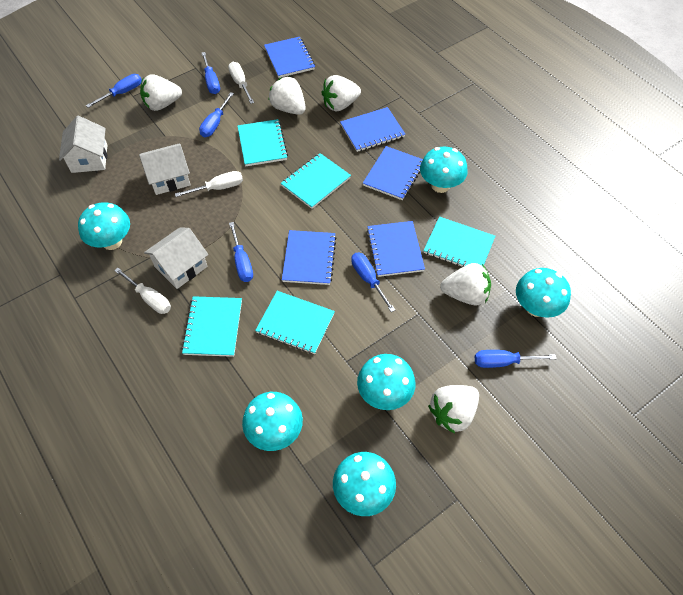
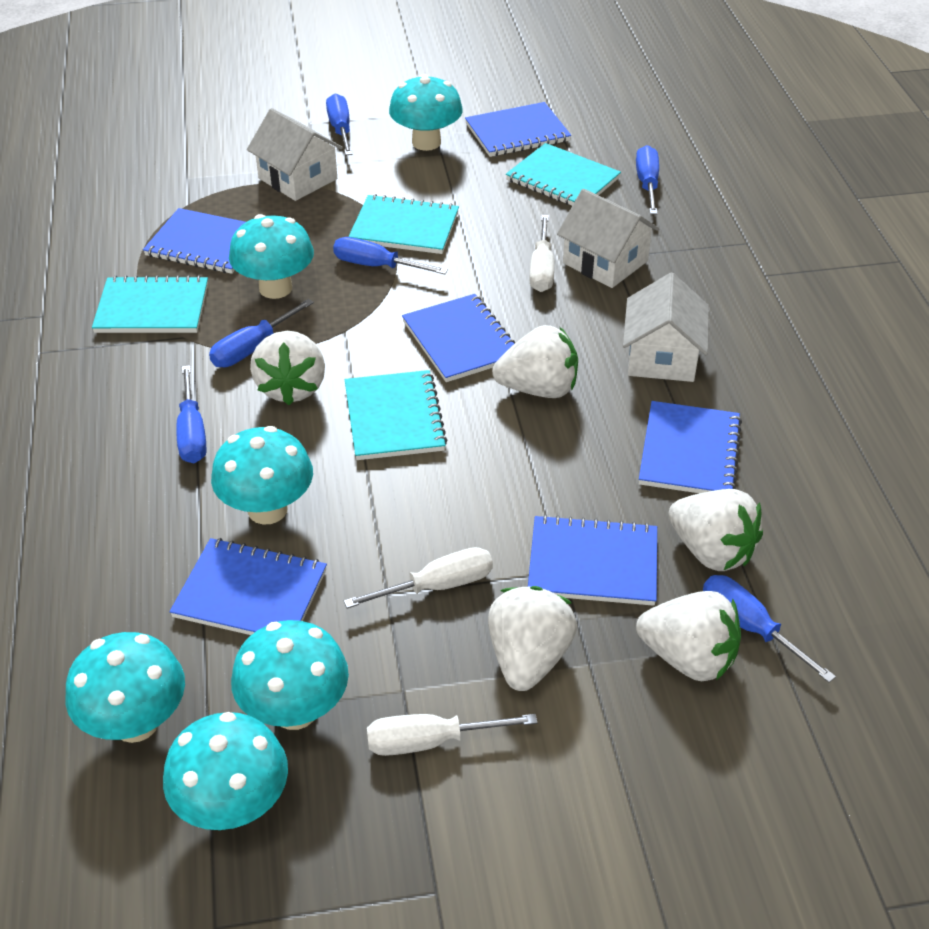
blue notebook: [264,37,315,78] [282,230,337,285] [340,107,405,152] [363,146,423,200] [367,221,425,277] = 5 -> [143,208,245,274] [170,538,327,635] [402,294,515,382] [465,102,571,157] [528,514,657,606] [639,401,742,493] = 6
turquoise notebook: [181,296,242,357] [238,119,288,166] [255,291,335,354] [281,153,351,209] [423,217,495,267] = 5 -> [92,275,208,333] [345,370,448,460] [348,194,459,254] [506,143,621,206] = 4

